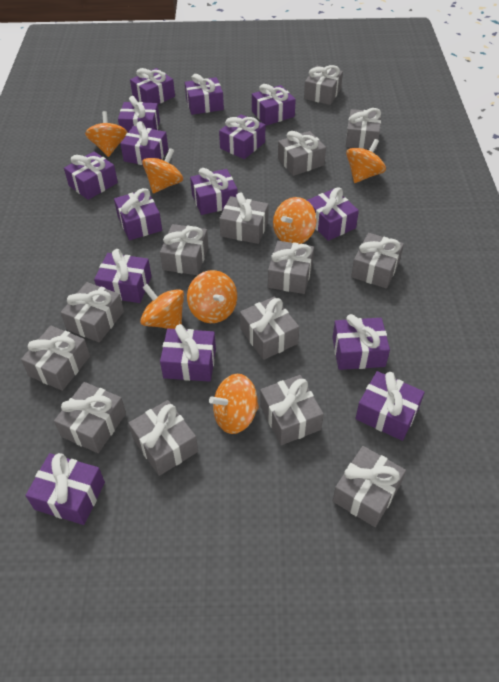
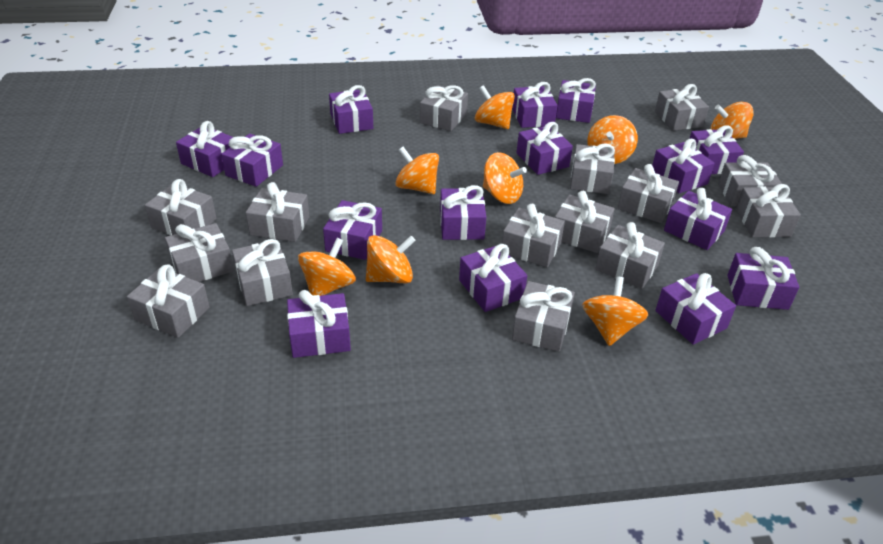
grey gift: [21,326,90,391] [54,382,126,453] [61,282,124,342] [129,400,198,476] [160,224,208,275] [219,192,269,244] [240,297,299,360] [260,375,324,445] [268,241,314,294] [278,131,326,176] [304,65,343,105] [333,446,406,527] [346,108,381,150] [351,233,404,288] = 14 -> [127,264,210,338] [145,179,217,235] [165,223,234,282] [232,239,293,306] [246,182,309,242] [420,85,468,131] [502,204,565,267] [512,281,575,352] [555,191,615,253] [570,143,615,194] [595,222,665,289] [618,164,679,223] [655,84,709,131] [718,155,782,206] [736,184,801,237] = 15
orange spinning top: [85,111,127,157] [140,284,184,329] [142,148,183,193] [187,270,237,323] [209,374,259,434] [273,197,317,244] [346,139,386,183] = 7 -> [298,238,356,296] [366,235,416,283] [395,147,439,194] [475,85,515,129] [483,152,527,204] [582,277,648,346] [588,115,638,164] [710,102,754,139] = 8

